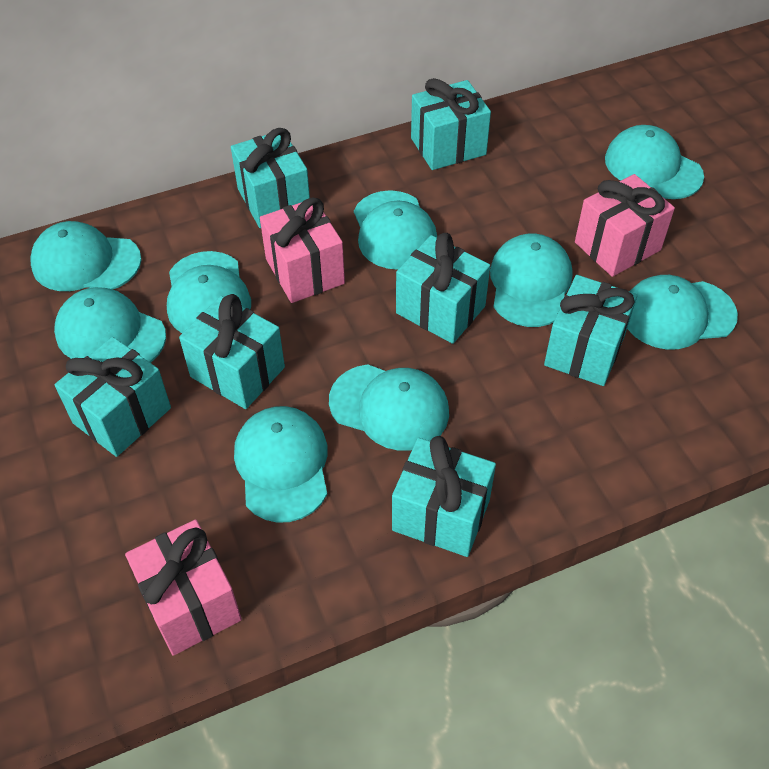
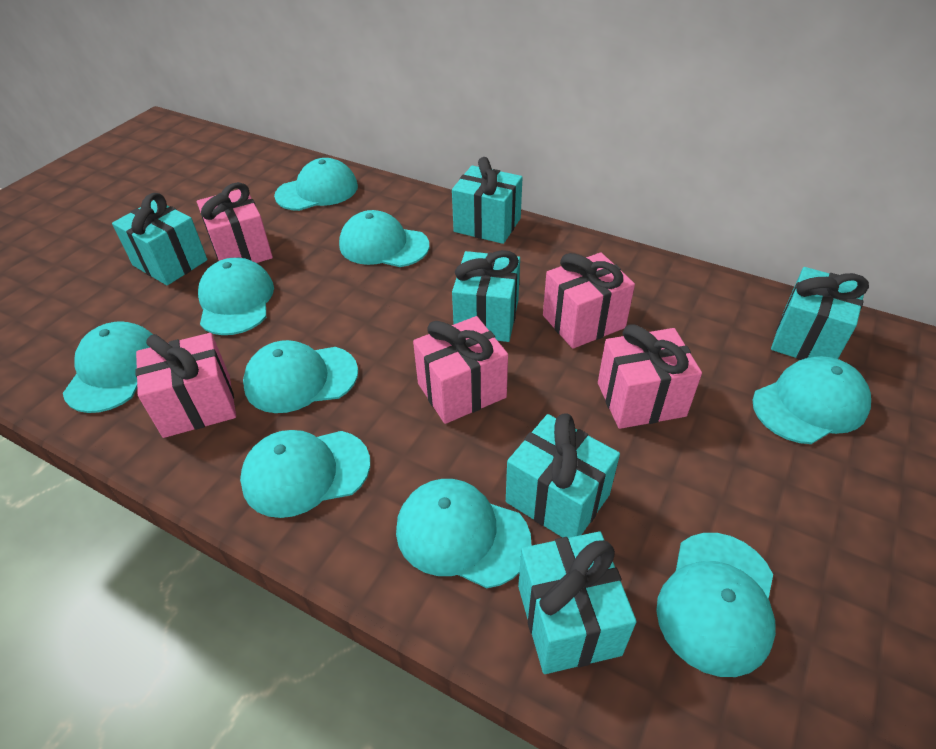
pink gift: [125,519,242,656] [260,198,345,303] [575,174,675,277] = 3 -> [135,333,236,438] [197,182,273,263] [413,316,508,424] [543,252,635,349] [598,324,702,429] = 5
turquoise gift: [55,337,171,457] [179,294,285,409] [231,128,310,228] [392,436,496,557] [396,233,490,344] [411,78,491,170] [544,275,637,386] = 7 -> [112,193,207,285] [452,157,523,244] [452,250,520,342] [506,413,620,538] [518,531,636,674] [771,267,869,360] = 6

